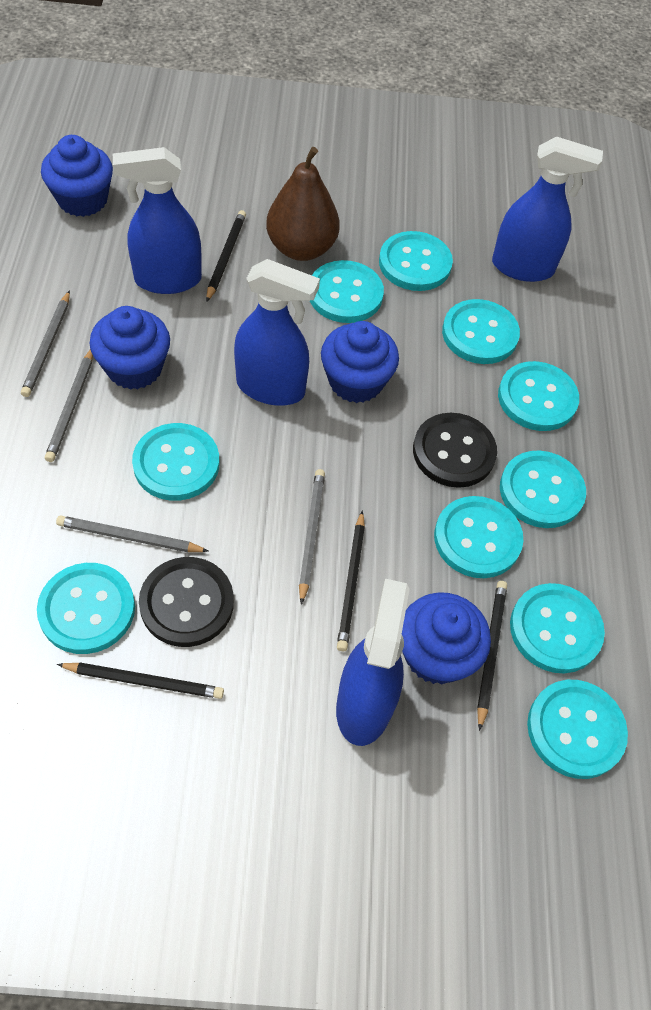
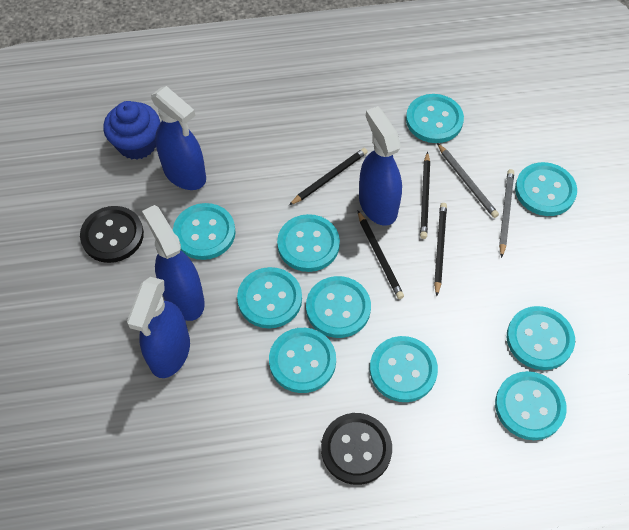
blue cupcake: [41,135,113,217] [89,306,170,390] [321,321,399,403] [402,592,491,685] = 4 -> [103,101,160,160] = 1
brown pear: [266,147,340,261] = 1 -> none = 0
grey pencil: [21,290,70,397] [45,350,93,462] [56,515,208,552] [299,469,325,605] = 4 -> [437,143,499,218] [499,169,514,258] = 2

